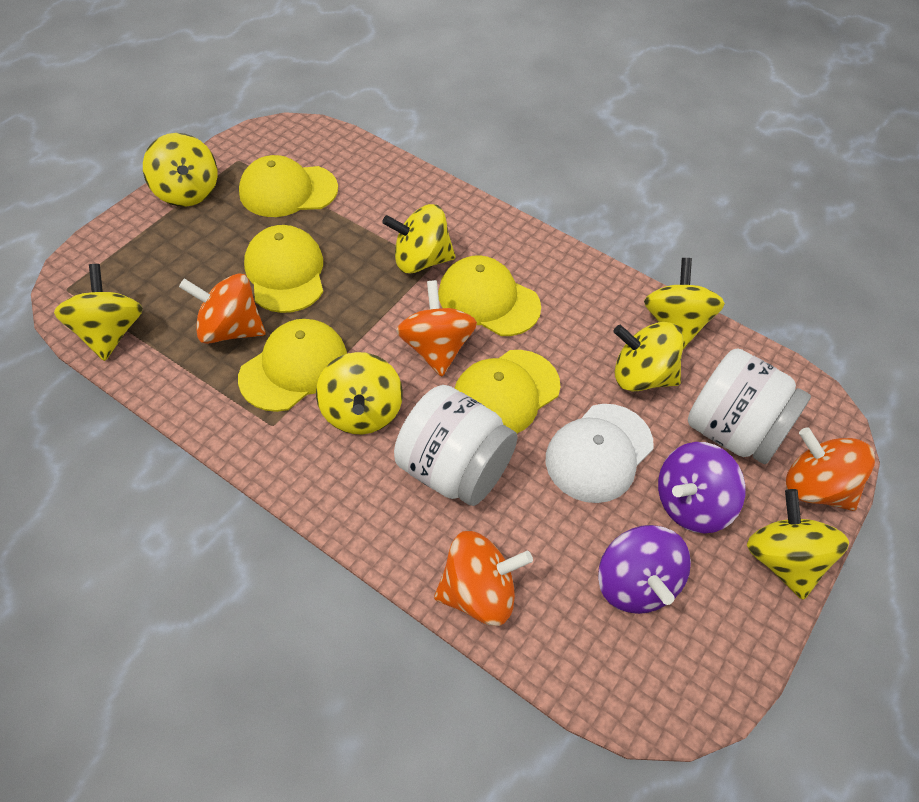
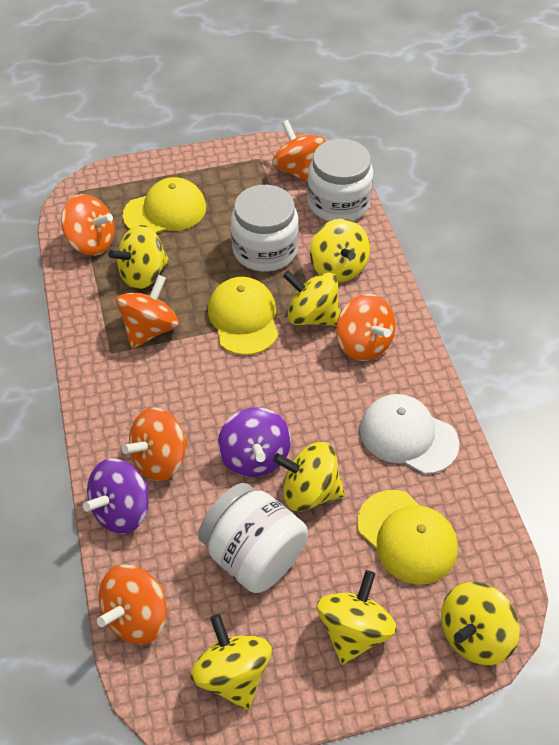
orange spinning top: [179,273,265,344] [396,280,477,377] [434,531,533,626] [786,427,875,511] = 4 -> [61,194,115,256] [97,564,167,645] [116,275,179,349] [122,407,189,481] [272,120,325,183] [336,294,396,361] = 6
white jar: [394,385,518,506] [688,348,811,464] = 2 -> [198,483,308,593] [231,185,299,272] [307,139,373,221] = 3
yellow cap: [238,319,347,412] [239,155,338,217] [244,225,323,313] [438,255,541,336] [455,350,561,433] = 5 -> [123,177,206,233] [208,277,278,355] [357,490,458,585] = 3

